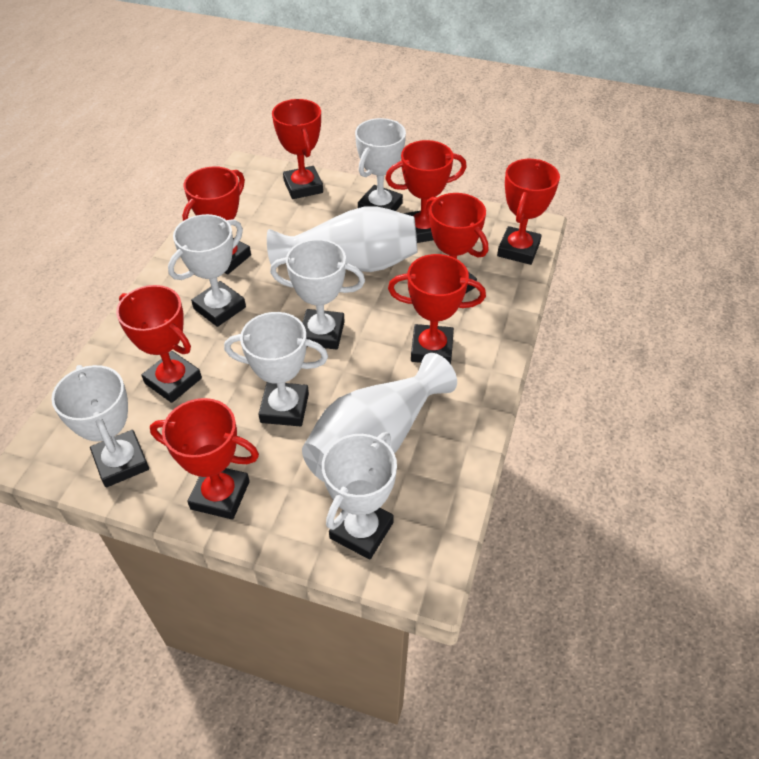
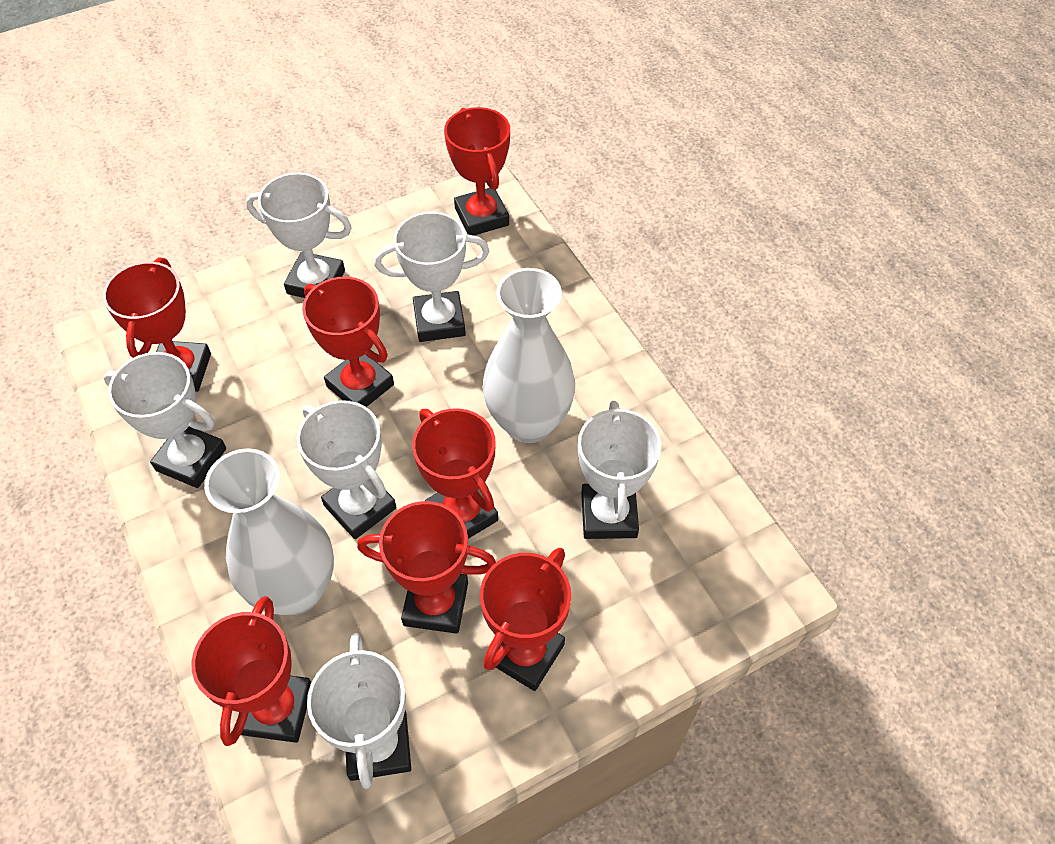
red trophy: [116,285,202,403] [150,398,259,520] [182,166,251,274] [272,99,323,199] [385,140,467,243] [388,254,486,364] [426,193,488,294] [497,159,560,265] = 8 -> [103,257,211,392] [192,596,312,746] [302,277,394,407] [357,501,496,634] [412,408,498,539] [444,107,510,236] [480,548,571,691] = 7

